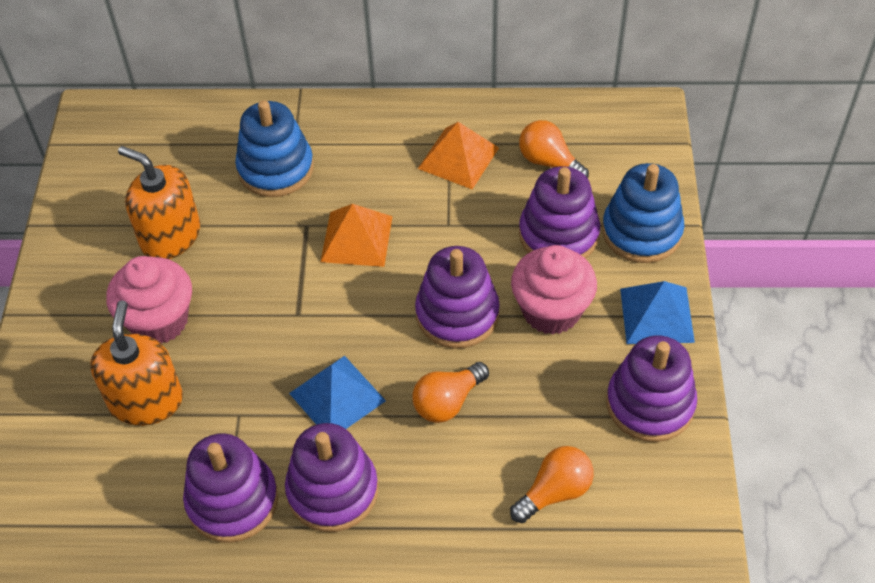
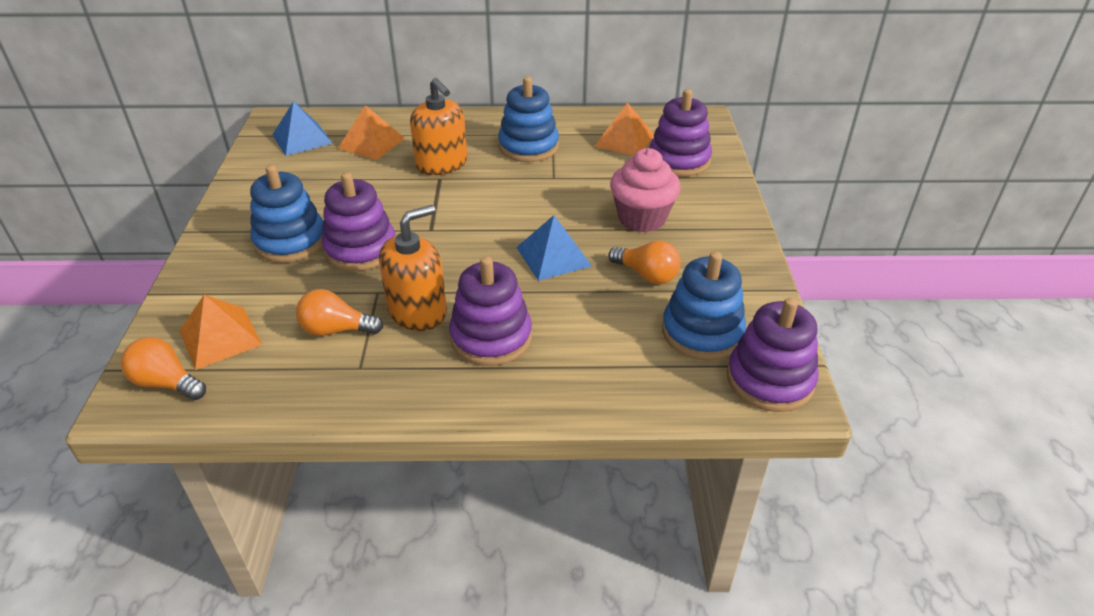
blue stacking toy: [235,100,314,197] [602,163,685,263] = 2 -> [250,165,323,263] [498,76,559,162] [662,251,746,361] = 3
orange pyramid: [320,204,393,267] [418,122,499,189] = 2 -> [179,295,262,370] [338,105,405,160] [594,102,654,156] = 3
pink cupcake: [106,256,192,344] [511,245,597,335] = 2 -> [610,148,681,232] = 1
purple stacking toy: [183,433,278,543] [285,423,378,532] [415,246,500,349] [519,166,600,259] [606,335,697,442] = 5 -> [322,172,395,271] [449,256,532,366] [649,89,712,177] [727,297,818,412] = 4

